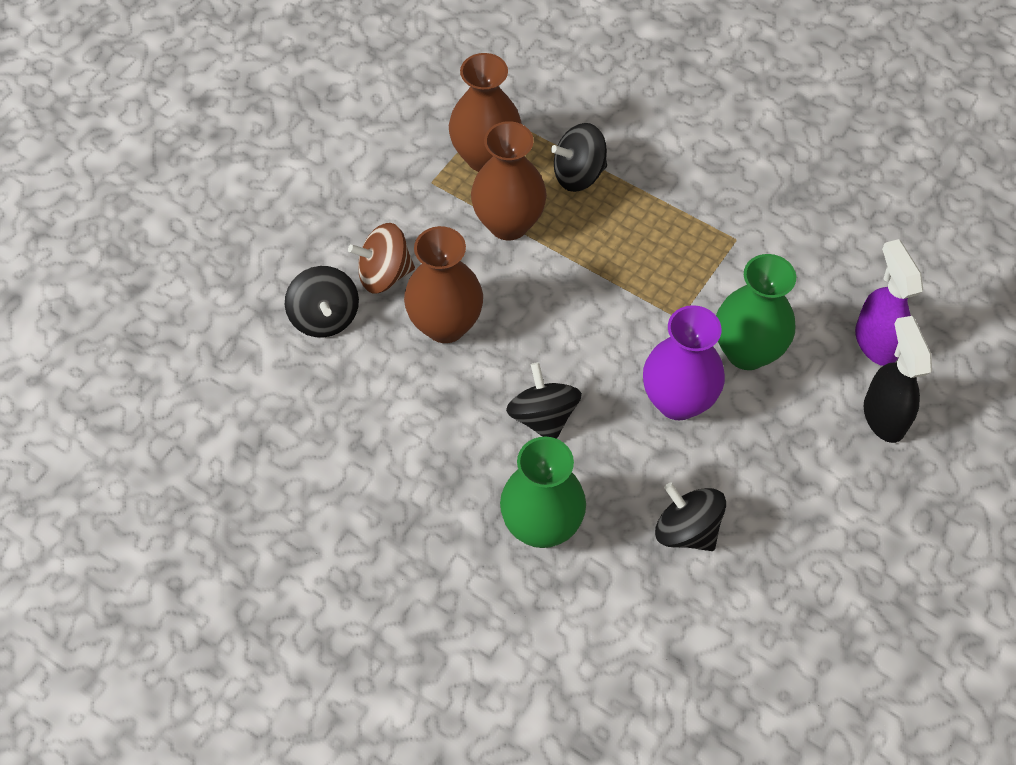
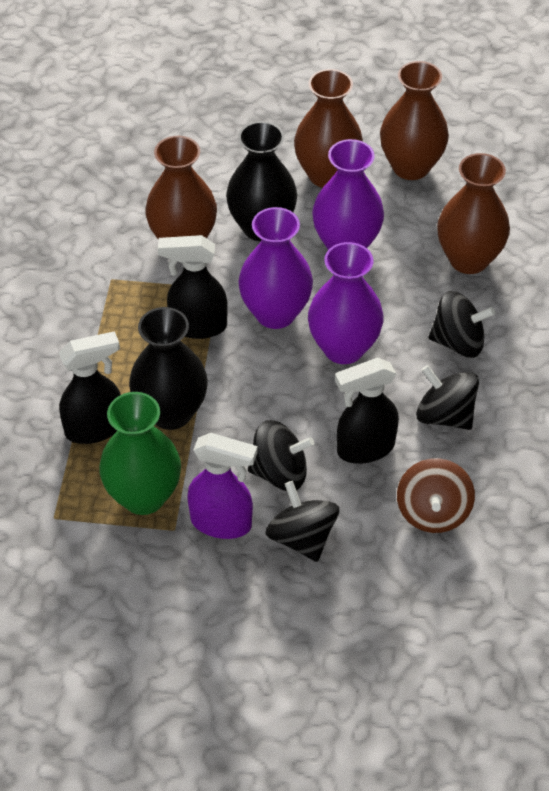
black spray bottle: [864,316,932,443] = 1 -> [59,331,121,444] [158,235,228,339] [335,358,399,464] = 3
black vase: none = 0 -> [129,307,208,430] [226,121,297,241] = 2
brown vase: [404,226,483,343] [449,53,522,172] [471,121,547,241] = 3 -> [145,136,217,240] [294,69,363,188] [380,61,449,180] [437,153,510,274] = 4
green vase: [500,436,586,548] [716,254,796,370] = 2 -> [99,392,181,515] = 1
purple vase: [643,305,725,420] = 1 -> [238,207,313,329] [308,242,384,364] [312,139,384,250] = 3

